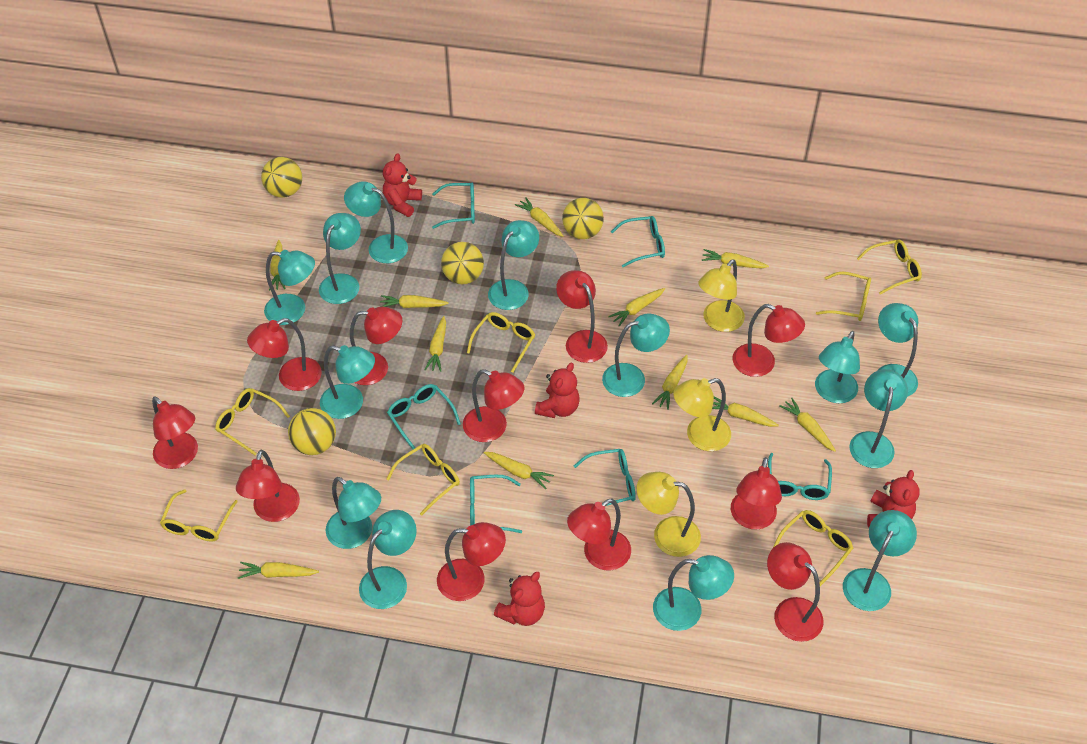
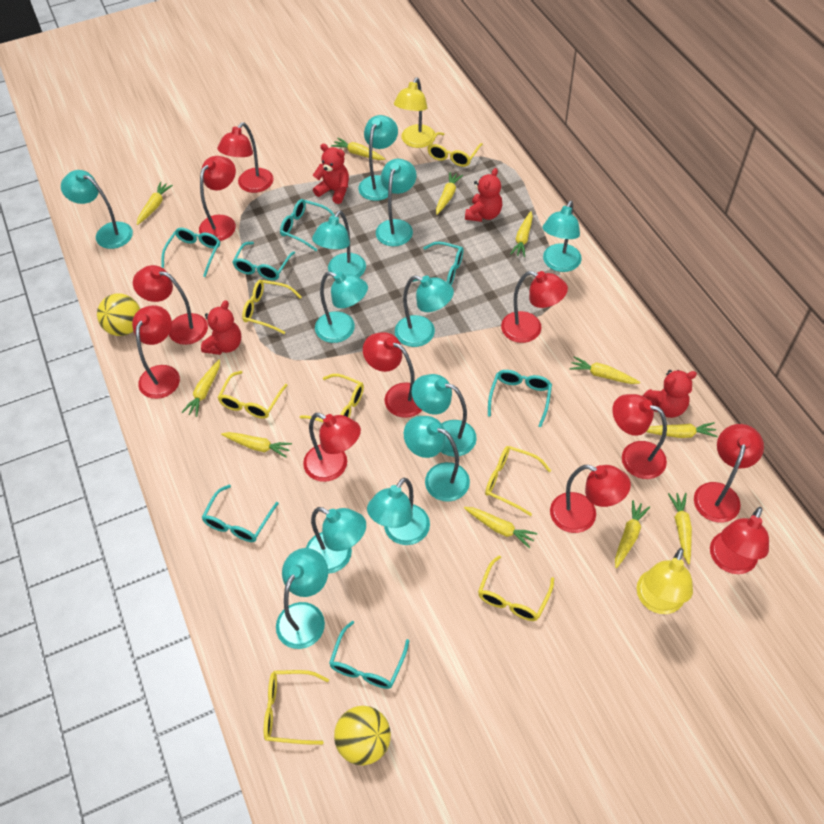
turquoise glasses: [387,384,461,449] [432,183,475,229] [470,475,522,533] [574,449,636,506] [611,216,665,267] [768,453,832,500] = 6 -> [161,228,220,277] [202,485,279,542] [232,242,295,280] [280,199,335,251] [329,621,409,689] [412,241,463,285] [488,370,552,427] = 7
turquoise lamp: [264,250,315,325] [319,213,361,304] [320,345,375,419] [326,477,381,549] [344,181,408,263] [359,510,417,609] [488,220,539,310] [602,314,670,397] [653,555,734,631] [815,331,860,403] [843,510,917,611] [849,369,908,468] [877,303,918,397] = 13 -> [61,170,133,249] [276,548,328,649] [306,507,366,574] [312,211,366,278] [315,272,368,343] [358,115,398,201] [367,478,430,545] [376,159,416,246] [395,275,454,347] [404,416,470,502] [412,374,477,457] [543,201,582,272] = 12
yellow ball: [261,157,302,198] [288,408,336,455] [441,242,484,284] [562,198,604,239] = 4 -> [97,294,140,336] [334,706,391,766] = 2
yellow lamp: [636,472,701,557] [673,378,731,451] [698,259,745,332] = 3 -> [394,77,435,148] [637,548,693,614] = 2

